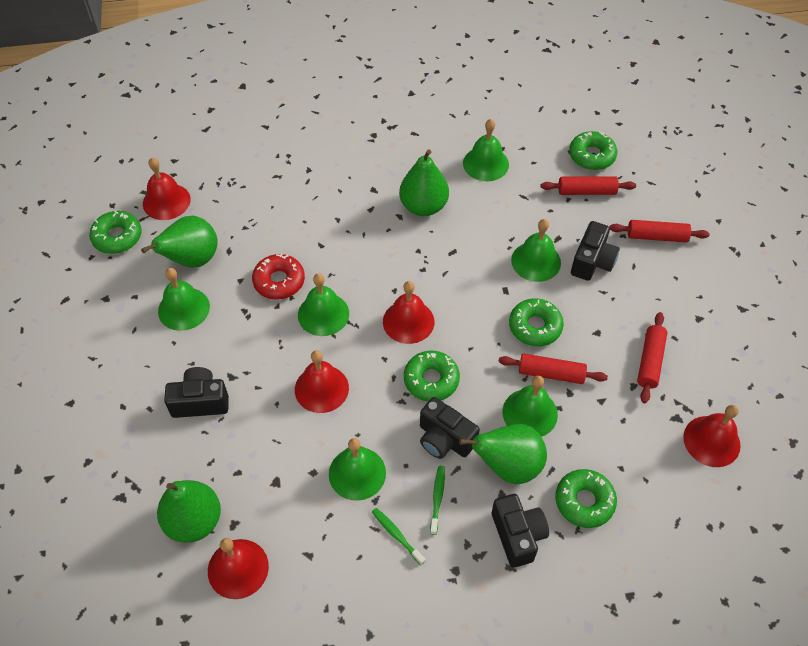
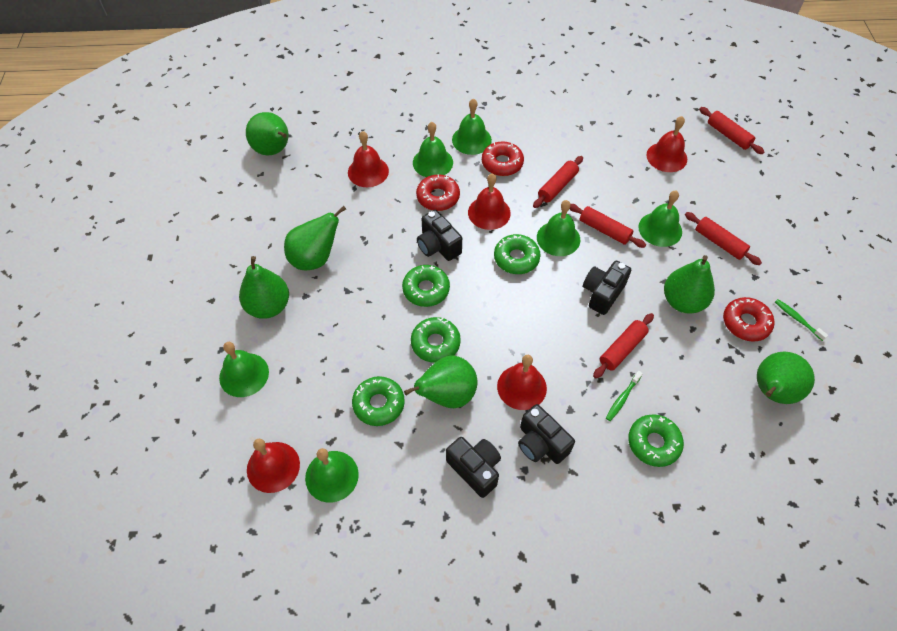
green pear: [141,216,218,268] [157,480,221,543] [399,149,449,216] [459,424,547,484] = 4 -> [239,256,289,319] [246,112,288,155] [284,206,346,270] [404,356,477,408] [664,255,715,313] [757,352,815,404] = 6
red donut: [252,253,305,300] = 1 -> [416,174,460,211] [482,141,524,176] [723,297,774,342] = 3
red rolling pin: [499,353,608,384] [540,176,636,195] [609,220,710,243] [637,312,667,403] = 4 -> [533,156,583,208] [570,204,646,248] [593,313,654,378] [685,212,762,265] [699,107,764,154] = 5

